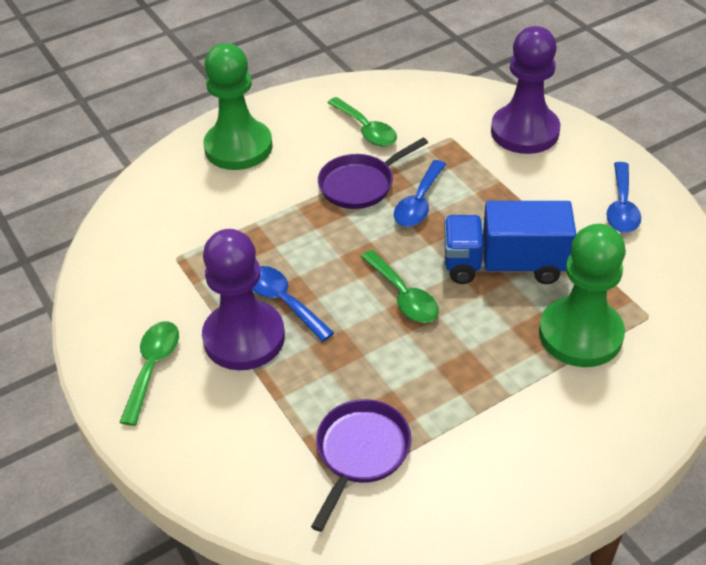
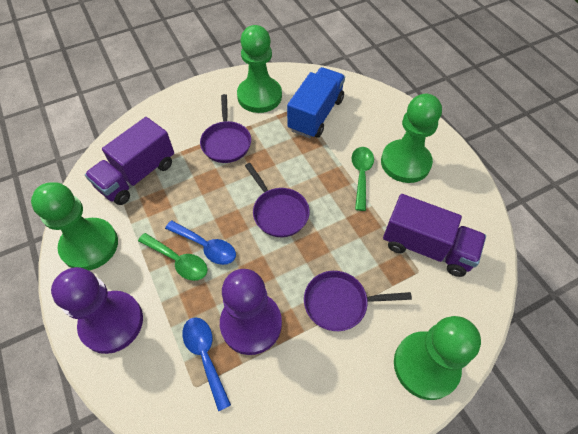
blue spoon: [252,266,334,342] [394,160,446,227] [606,162,641,233] = 3 -> [165,221,236,265] [182,317,231,412] = 2
green pawn: [204,43,273,170] [539,224,626,367] = 2 -> [31,182,118,270] [237,25,282,113] [381,94,442,183] [394,316,481,400] = 4
green spoon: [119,321,179,426] [327,97,397,147] [361,250,439,323] = 3 -> [138,233,207,281] [352,147,374,211] = 2
purple pan: [311,399,411,532] [318,138,428,209] = 2 -> [200,94,251,163] [245,163,310,237] [304,271,412,331] = 3
purple truck: none = 0 -> [85,117,174,205] [383,194,486,277] = 2

